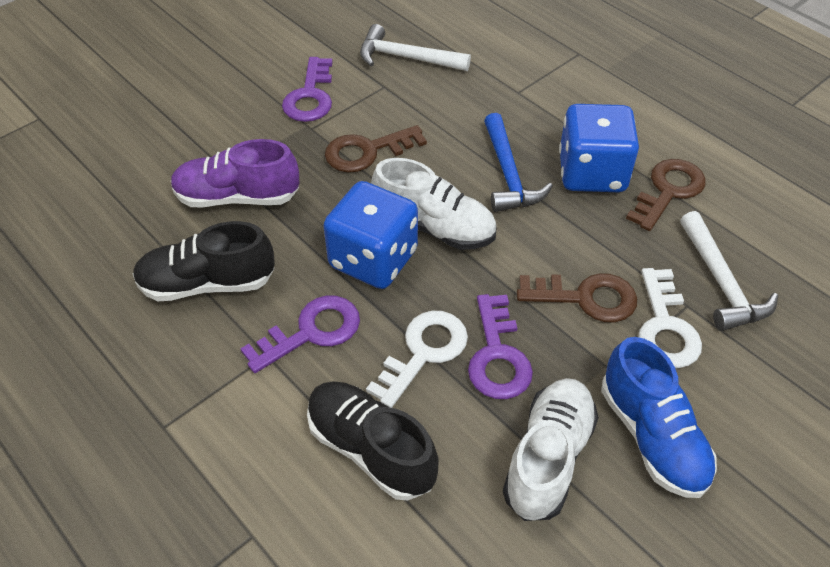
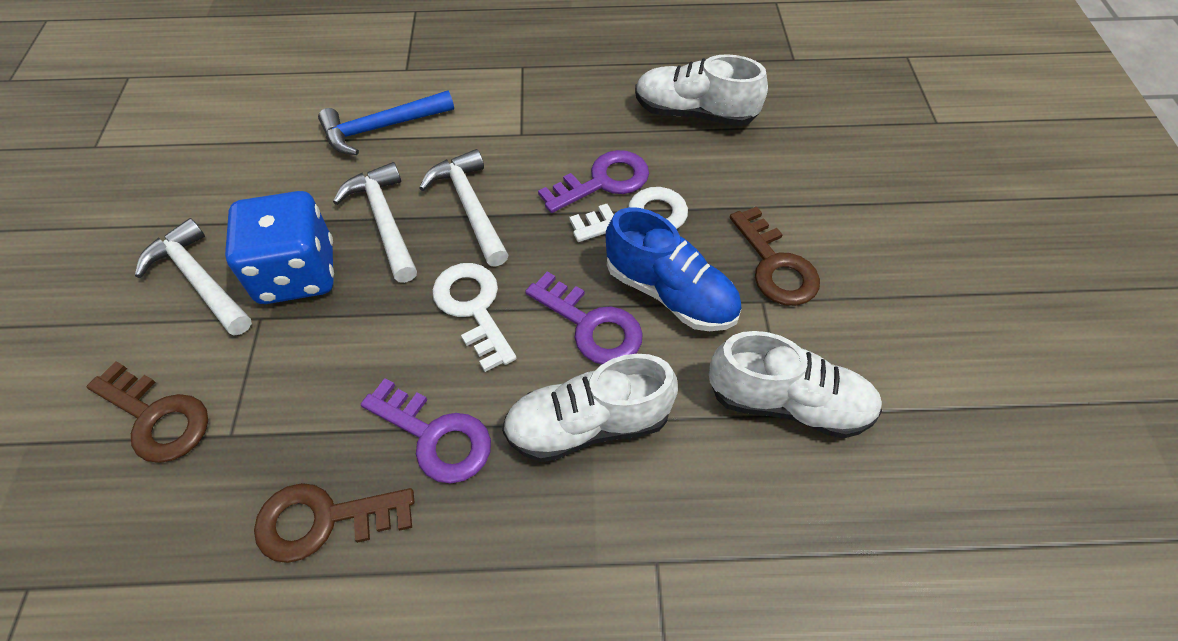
black shoe: [133,221,275,301] [307,381,439,501] = 2 -> none = 0
blue dice: [323,181,418,289] [559,104,639,192] = 2 -> [225,191,334,304] = 1
purple shoe: [171,139,300,208] = 1 -> none = 0
white hammer: [360,24,471,71] [680,211,778,331] = 2 -> [135,218,252,336] [333,162,417,283] [419,149,509,267] = 3
white shoe: [371,158,497,250] [503,378,598,521] = 2 -> [502,354,678,462] [635,54,768,126] [709,331,882,438] = 3

